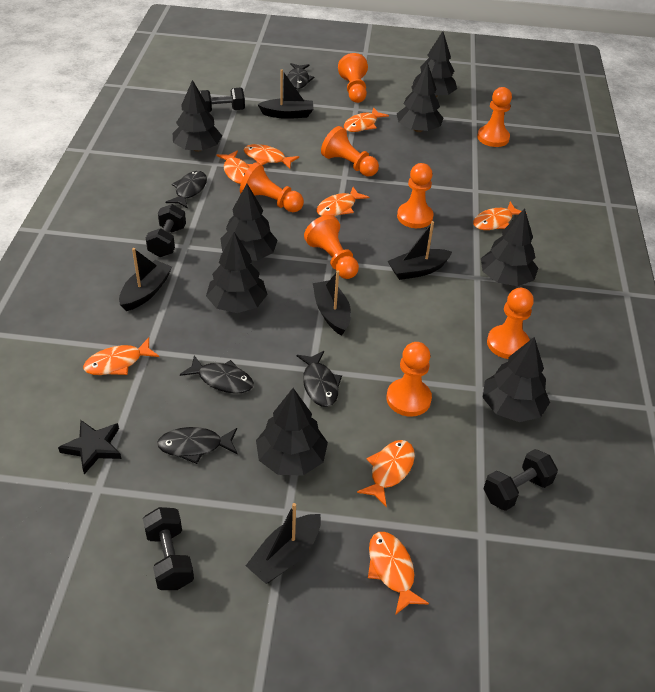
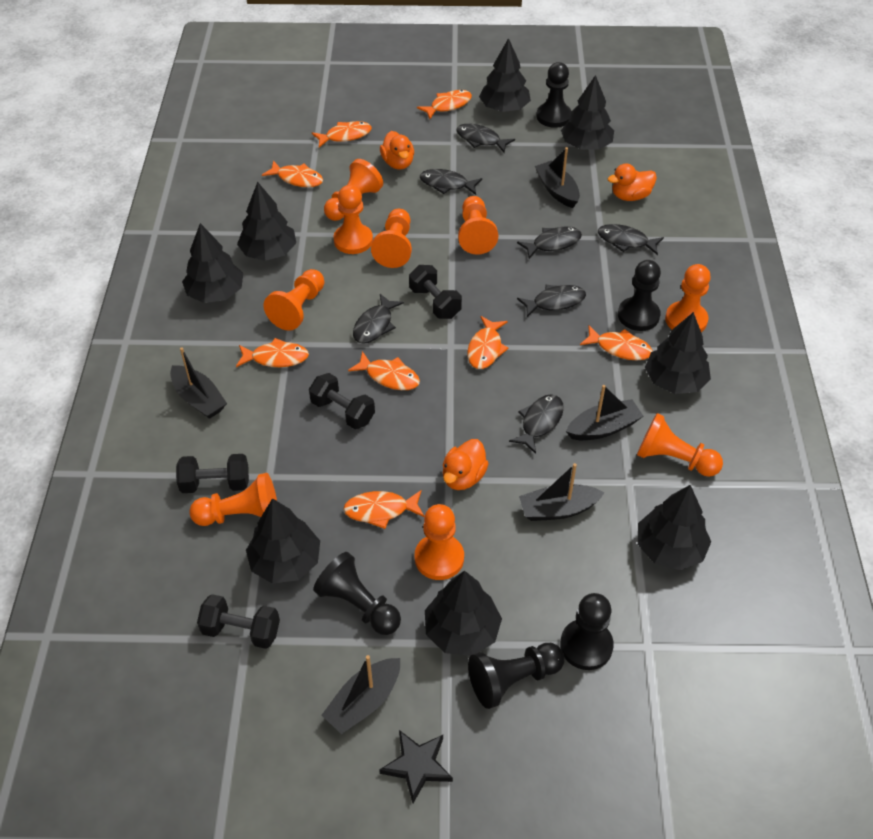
black fish: [157,427,237,464] [166,171,207,208] [180,355,254,394] [287,63,314,89] [296,351,342,407] = 5 -> [353,294,404,344] [420,169,482,195] [456,124,515,153] [509,394,564,454] [517,226,582,259] [517,285,586,317] [598,224,664,255] = 7
black pawn: none = 0 -> [313,552,401,635] [468,643,564,709] [537,62,571,128] [560,593,614,670] [618,260,661,331] = 5
orange duck: none = 0 -> [380,131,414,170] [443,439,489,490] [608,163,657,201] = 3
orange pawn: [240,162,304,212] [304,215,359,279] [321,126,379,177] [338,53,368,103] [386,342,432,417] [397,163,434,228] [477,87,512,147] [487,288,534,359] = 8 -> [189,473,277,526] [263,269,324,331] [324,159,383,221] [333,185,373,254] [371,209,412,268] [415,504,464,580] [458,196,498,255] [637,413,723,477] [665,264,711,332] = 9

